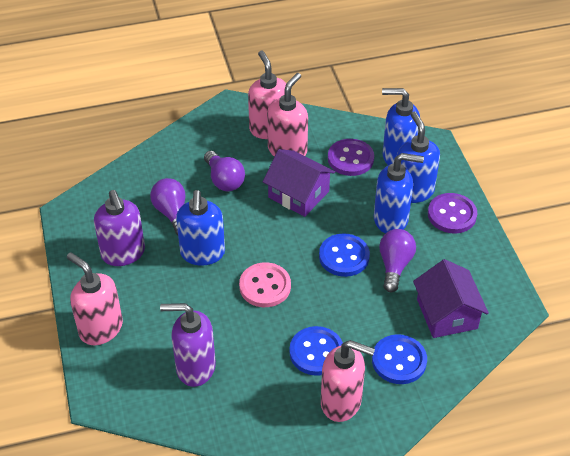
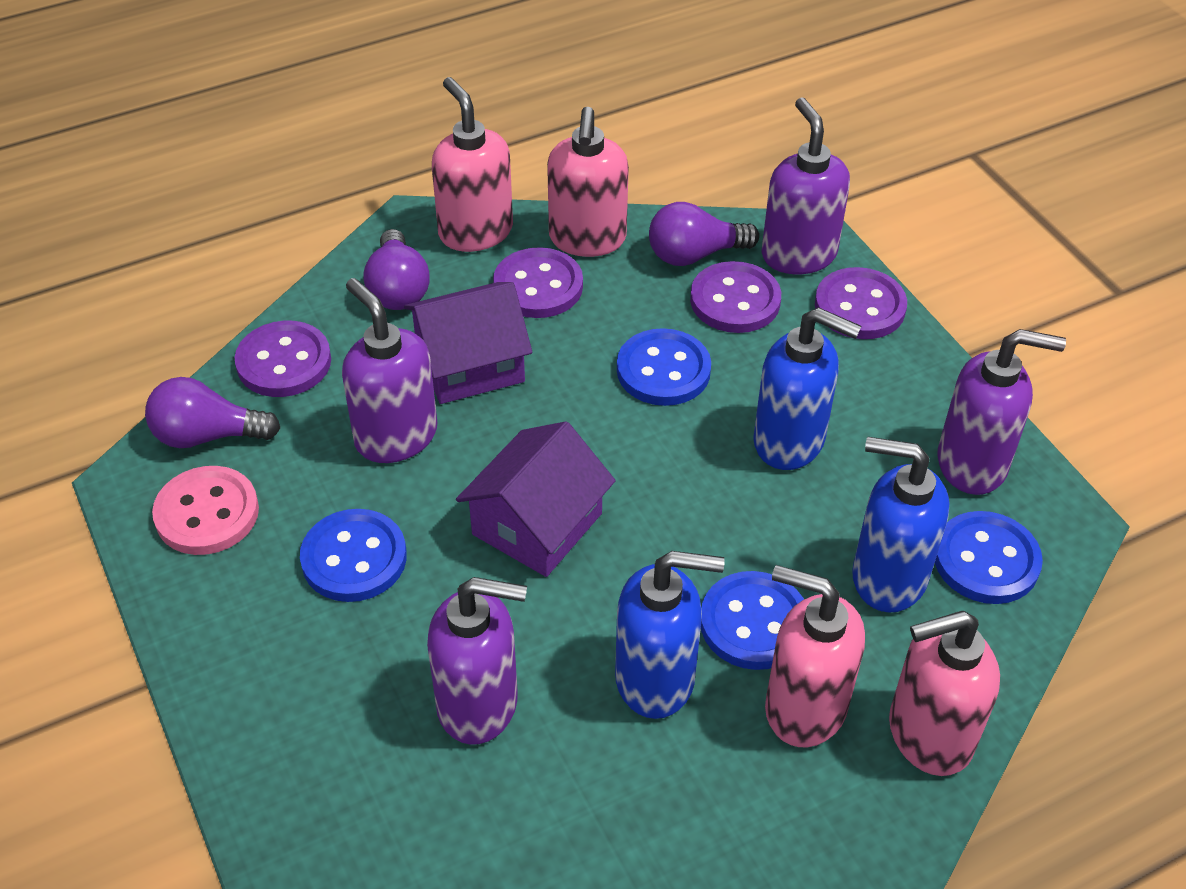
blue button: [289,326,343,376] [319,233,370,277] [372,334,427,384] = 3 -> [300,509,407,602] [617,328,711,406] [701,571,804,670] [935,511,1043,604] = 4
blue soap dispenser: [176,190,225,266] [374,153,424,233] [382,88,420,165] [397,111,440,203] = 4 -> [615,551,725,719] [753,307,861,470] [852,437,949,613] = 3
purple button: [328,139,374,176] [428,193,477,233] = 2 -> [235,321,331,397] [493,247,583,318] [690,261,781,333] [815,267,907,339] = 4
purple soap dispenser: [94,190,145,266] [160,303,216,387] = 2 -> [342,278,437,463] [427,577,527,745] [761,97,850,274] [937,329,1066,495] = 4

